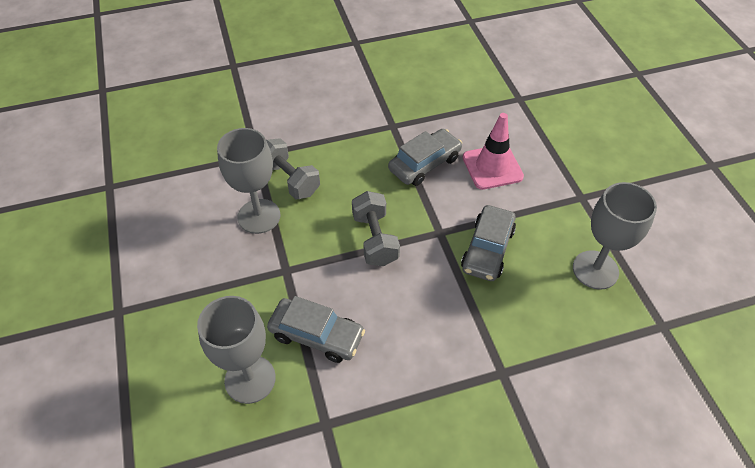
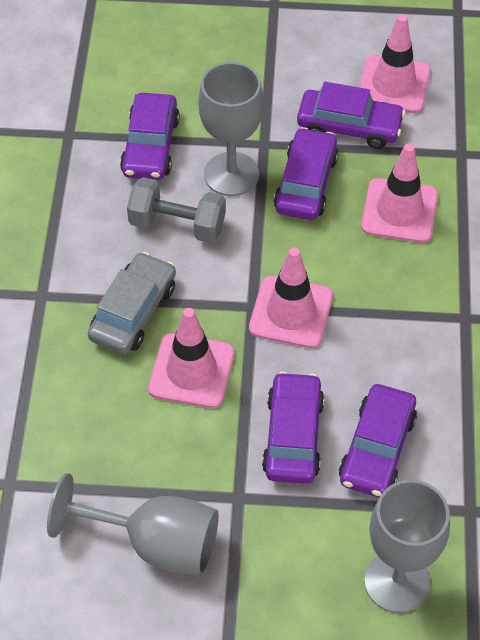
grey car: [267,296,365,363] [388,129,462,186] [461,205,516,281] = 3 -> [88,252,176,354] = 1
grey dumbbell: [266,138,320,199] [352,191,400,266] = 2 -> [127,177,226,243] = 1
pink traffic cone: [463,113,524,190] = 1 -> [148,308,234,408] [249,247,333,348] [359,15,430,113] [361,143,438,243] = 4
purple car: none = 0 -> [120,93,180,180] [262,371,324,484] [274,127,338,220] [297,82,405,149] [339,384,417,497] = 5

